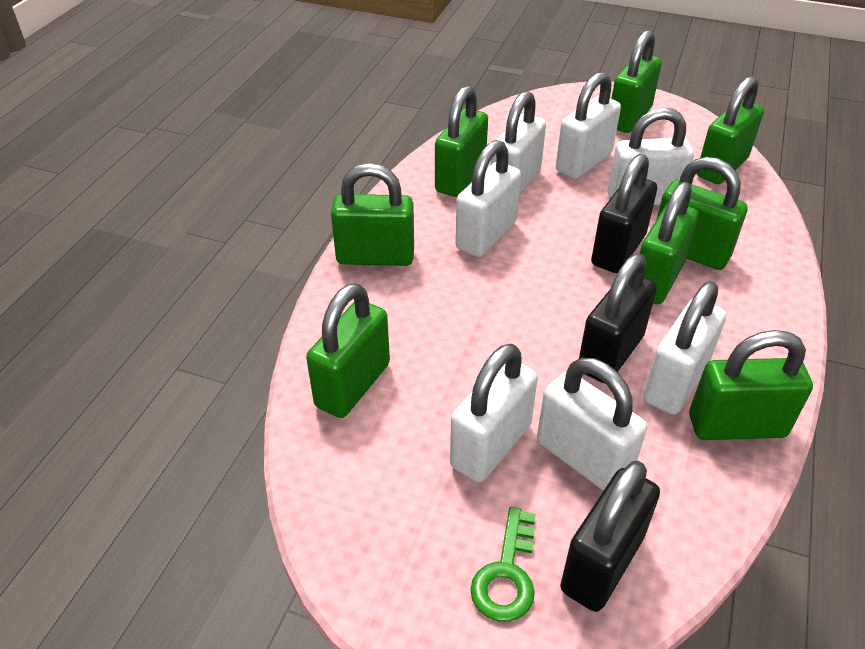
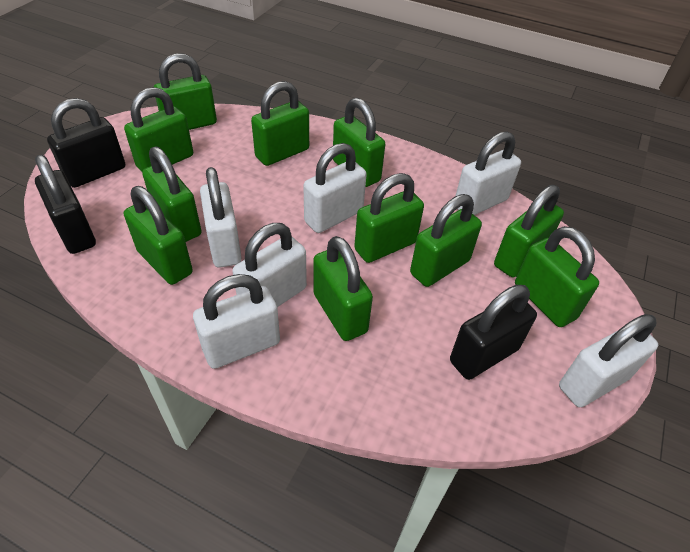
green key: [470,507,536,622] = 1 -> none = 0
green padlock: [306,283,390,418] [331,163,414,266] [435,86,488,197] [611,30,662,133] [639,182,699,304] [657,157,748,270] [689,330,813,440] [697,76,764,184] = 8 -> [124,87,193,172] [124,186,193,285] [142,147,201,242] [154,53,217,130] [251,81,309,166] [313,236,373,341] [333,98,385,187] [354,173,424,263] [410,194,482,287] [494,185,564,277] [515,226,599,327] = 11
white padlock: [450,343,538,483] [455,140,521,257] [490,91,546,196] [537,357,647,491] [556,72,621,179] [608,107,694,205] [643,282,726,415] = 7 -> [193,274,280,369] [200,167,242,268] [232,223,307,307] [303,143,367,233] [456,131,521,215] [559,314,658,407] = 6

